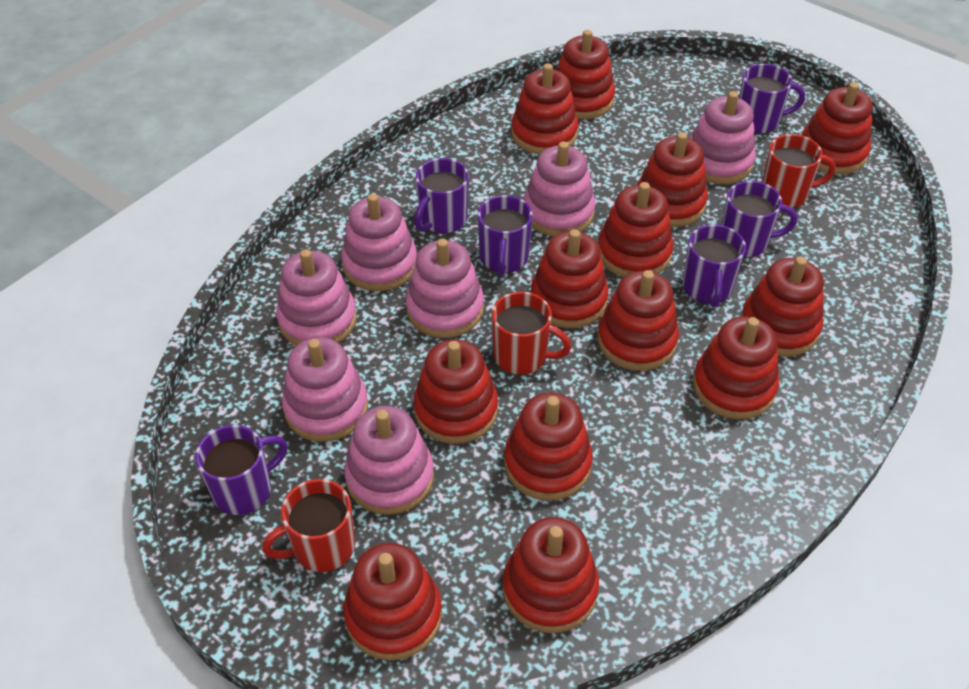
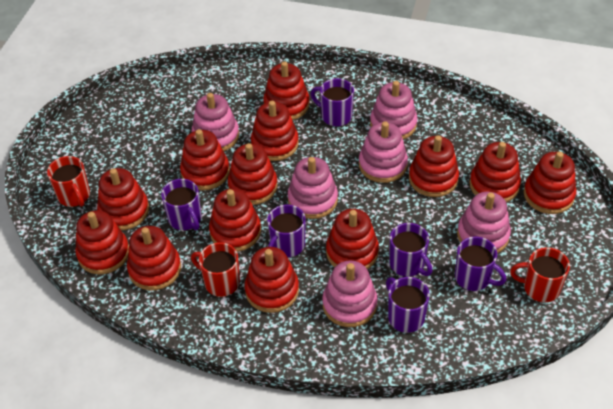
pink stacking toy: [276,249,357,346] [282,337,368,442] [341,194,417,291] [344,406,434,515] [406,239,484,338] [524,141,596,236] [690,91,756,184] = 7 -> [191,93,239,151] [288,157,338,219] [322,260,378,327] [359,121,408,183] [370,81,417,139] [457,192,511,253] = 6

